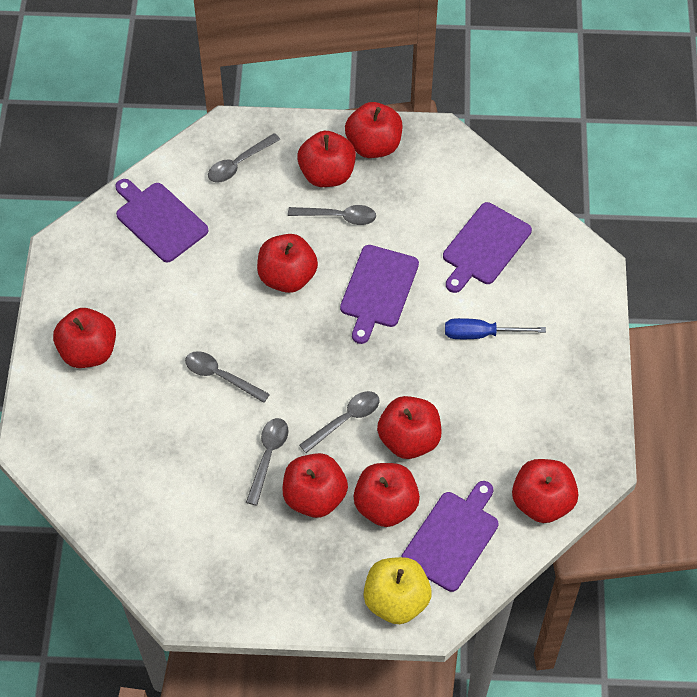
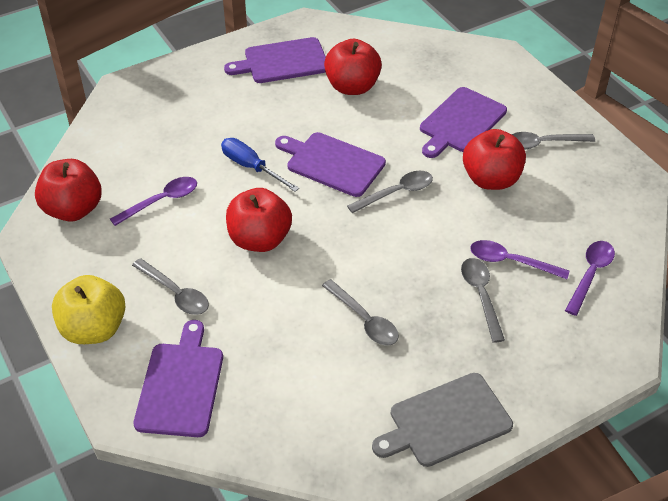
grey cutting board: none = 0 -> [372,373,513,467] = 1
purple spoon: none = 0 -> [110,177,197,226] [470,240,569,279] [565,241,615,316] = 3
red apple: [53,308,116,368] [257,234,318,293] [283,453,348,518] [297,131,356,187] [345,102,402,158] [353,463,420,527] [377,396,441,459] [512,459,578,523] = 8 -> [35,159,102,222] [226,188,292,252] [324,39,382,95] [463,129,526,190] = 4

